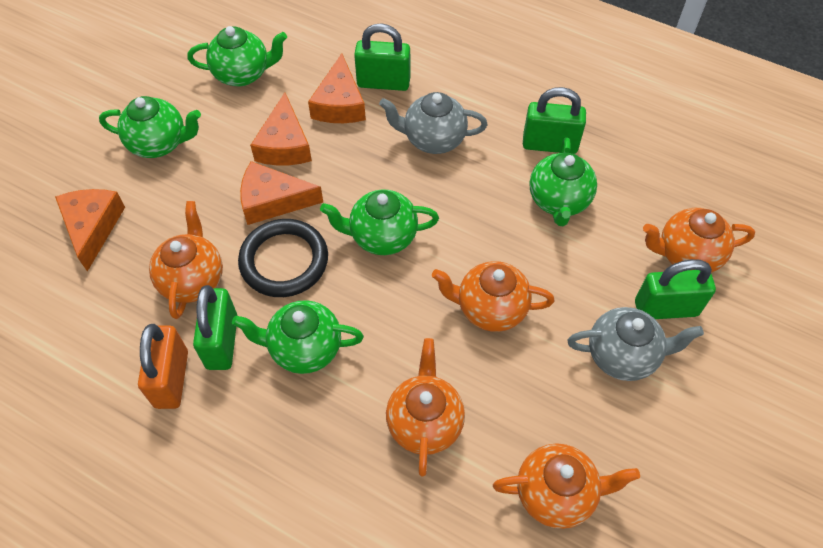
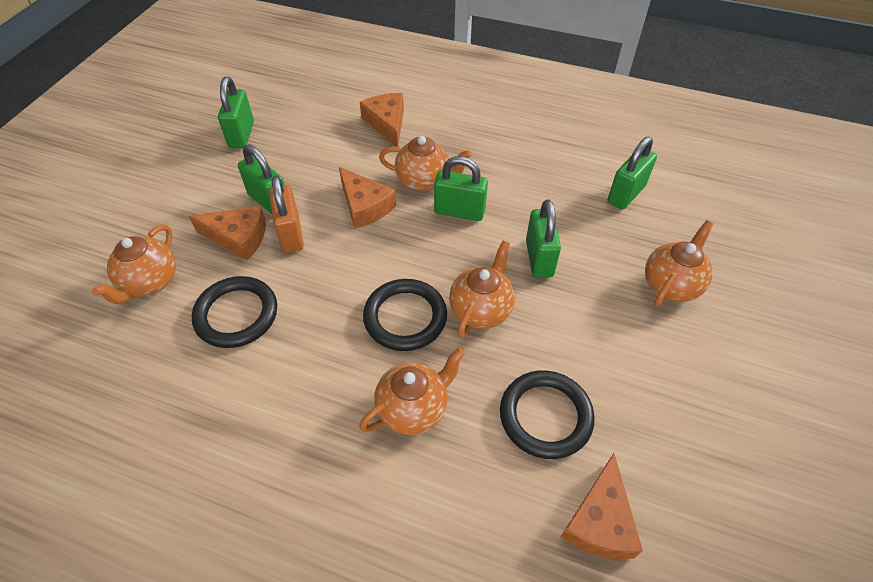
black ring: [238,219,328,297] = 1 -> [192,276,277,348] [363,279,447,351] [500,370,595,459] = 3
green padlock: [193,285,237,370] [354,23,410,91] [523,87,586,154] [635,259,716,319] = 4 -> [218,77,254,148] [238,144,285,214] [434,156,488,221] [526,199,561,278] [607,137,657,210] = 5
green teapot: [99,96,201,158] [187,26,287,86] [232,300,364,374] [320,189,439,255] [529,137,597,226] = 5 -> none = 0
grey teapot: [379,92,488,154] [568,307,704,381] = 2 -> none = 0

